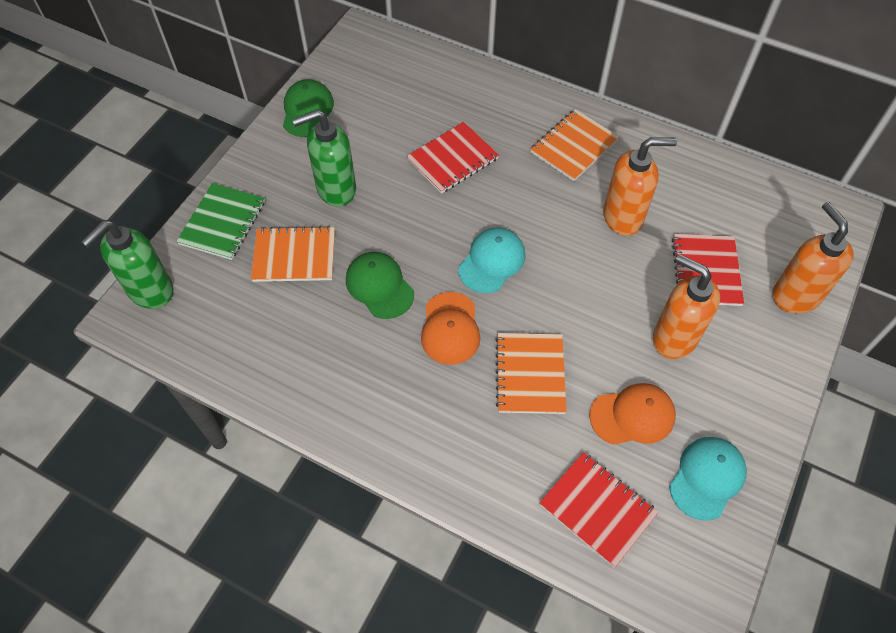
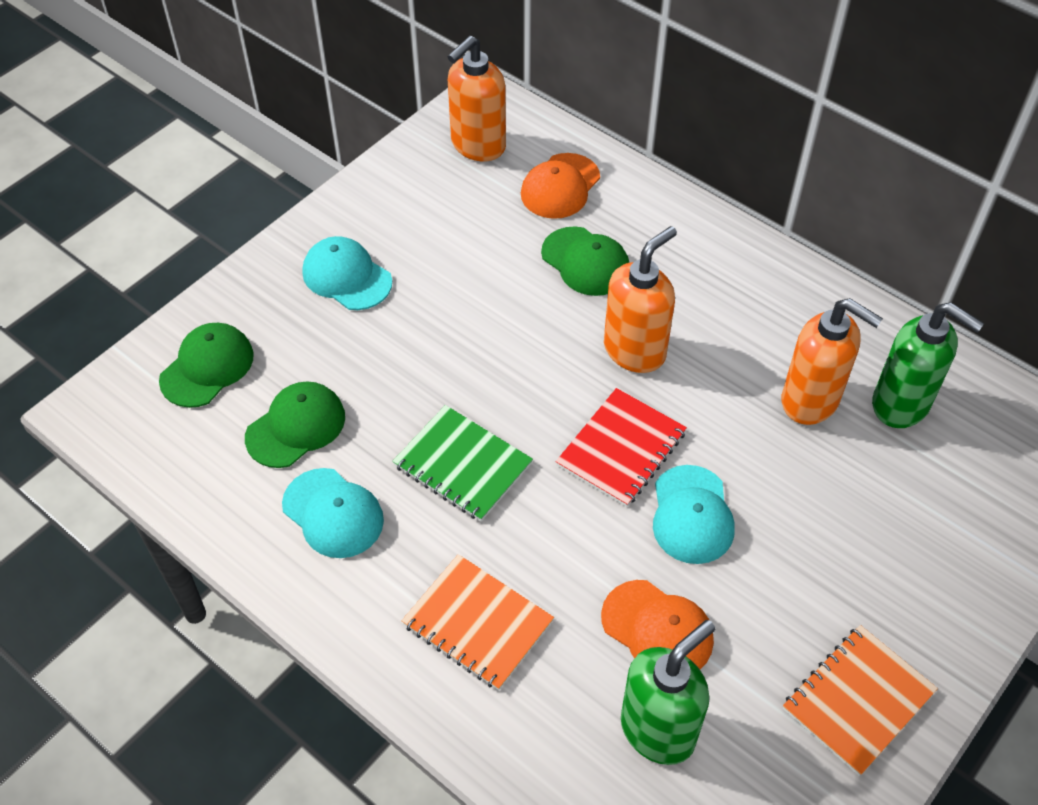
green cap: [283,79,334,137] [346,252,414,319] = 2 -> [159,323,254,408] [245,381,345,468] [541,226,629,296] = 3
orange notebook: [251,226,335,282] [495,333,567,414] [530,109,619,181] = 3 -> [402,554,554,690] [783,625,938,776] = 2
red notebook: [406,122,499,194] [539,452,658,567] [672,234,744,306] = 3 -> [556,388,687,507] = 1
turquoise cap: [458,228,526,293] [669,437,747,521] = 2 -> [282,468,384,558] [303,236,392,310] [653,465,734,564] = 3

